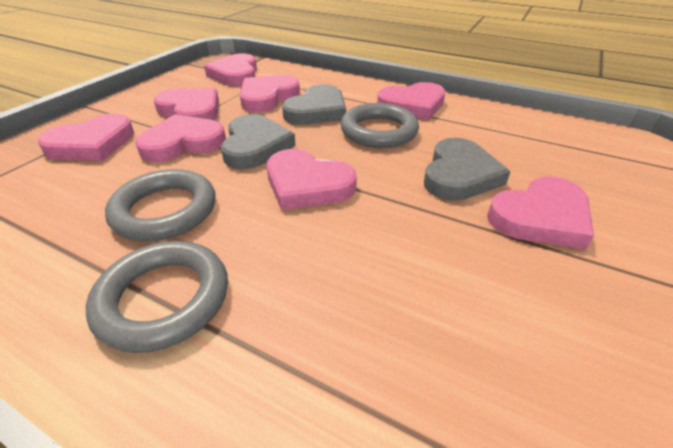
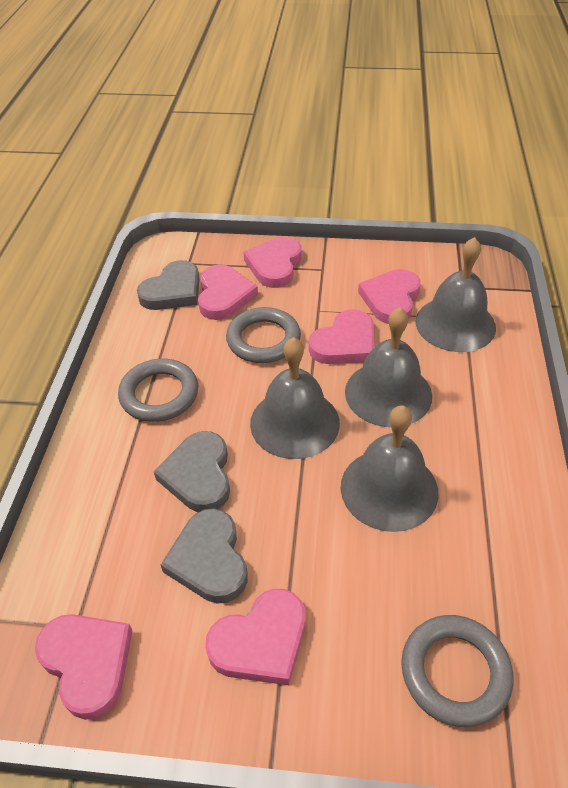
grey bell: none = 0 -> [250,337,340,459] [341,405,438,532] [345,307,432,427] [415,237,496,352] = 4
pink heart: [38,114,134,161] [135,114,226,162] [154,88,219,121] [204,53,257,86] [239,75,300,112] [267,149,357,210] [377,82,446,120] [487,176,594,249] = 8 -> [35,614,132,720] [198,264,258,320] [205,589,305,685] [243,237,302,288] [309,309,374,364] [358,269,420,324] = 6

